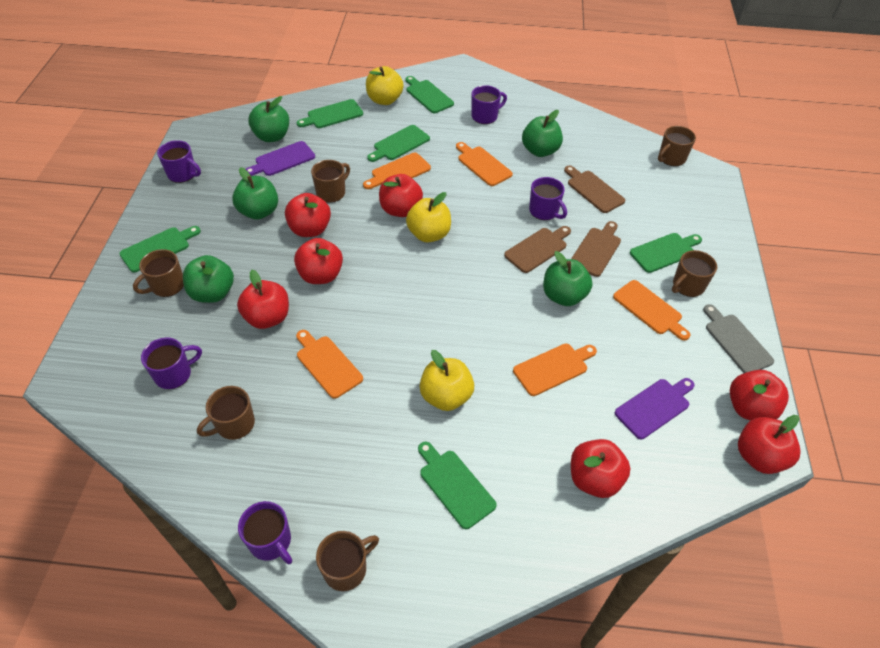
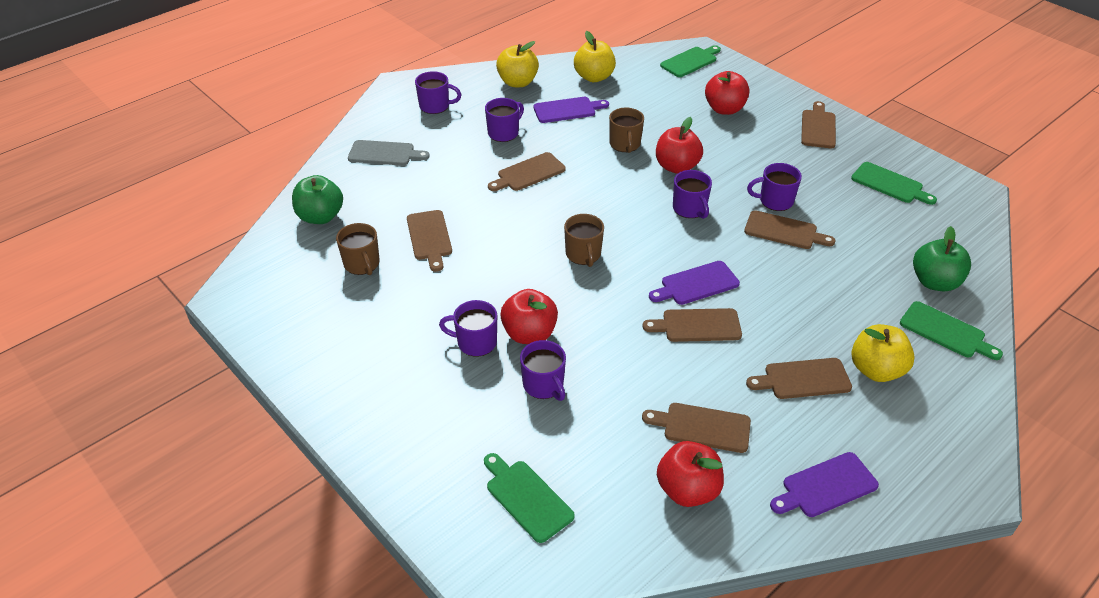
brown cutting board: [504,226,571,273] [564,166,625,213] [571,221,621,277] = 3 -> [407,210,452,272] [488,152,566,191] [642,308,742,342] [642,403,751,453] [744,210,835,249] [746,358,852,399] [801,101,836,148] = 7
brown mug: [133,249,184,297] [197,386,255,440] [311,160,350,203] [316,531,379,591] [658,126,696,166] [672,250,717,297] = 6 -> [336,223,380,275] [564,214,604,267] [609,108,644,153] = 3
green apple: [183,255,234,303] [232,167,278,220] [248,96,289,142] [522,110,563,157] [543,251,592,306] = 5 -> [292,175,343,224] [913,226,971,291] = 2
green cutting board: [119,226,201,273] [296,99,363,128] [367,125,430,162] [406,76,454,113] [418,442,497,529] [630,233,702,273] = 6 -> [484,453,575,543] [660,45,721,77] [851,162,937,205] [900,301,1003,360] = 4
orange cutting board: [296,330,363,399] [363,152,431,189] [456,142,513,186] [513,344,597,396] [613,280,690,340] = 5 -> none = 0
purple cutting board: [246,141,315,176] [615,378,695,439] = 2 -> [533,97,609,123] [649,261,740,305] [770,452,879,517] = 3
purple mug: [141,338,202,389] [157,140,201,183] [238,501,292,564] [471,85,507,124] [529,177,567,220] = 5 -> [415,71,462,114] [439,300,497,357] [485,98,524,142] [520,340,566,401] [673,170,712,219] [747,163,802,211] = 6
red apple: [237,270,289,329] [285,193,331,237] [294,238,343,284] [379,174,423,217] [571,439,631,498] [730,370,789,421] [738,415,800,474] = 7 -> [500,289,558,344] [656,117,703,174] [657,441,724,507] [705,71,749,115] = 4

